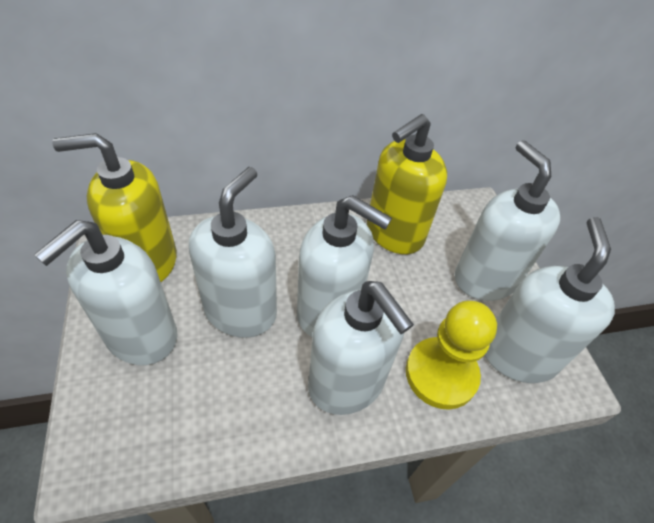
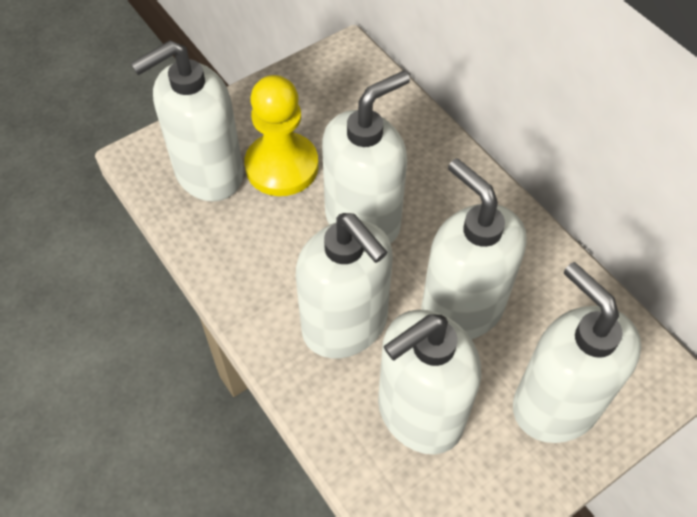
yellow soap dispenser: [52,133,177,282] [367,114,447,254] = 2 -> none = 0

